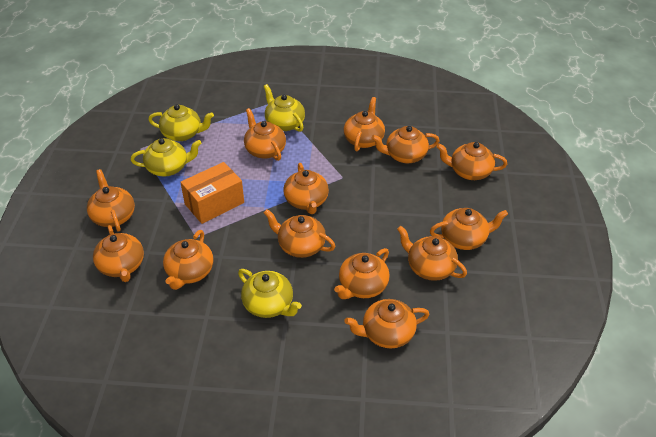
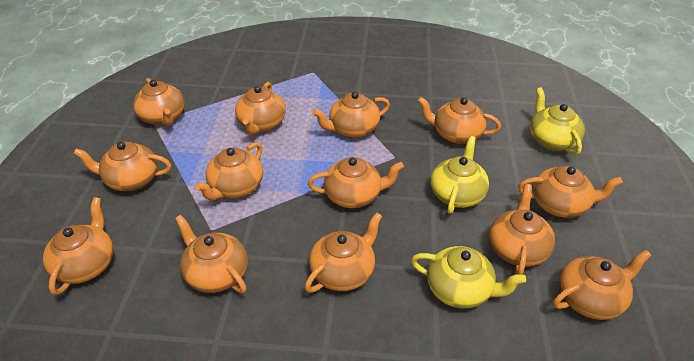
orange box: [180,162,244,224] = 1 -> none = 0
yellow teapot: [131,138,202,176] [148,104,214,141] [238,269,302,318] [263,84,305,132] = 4 -> [411,246,526,309] [430,136,489,214] [530,87,585,156] = 3

